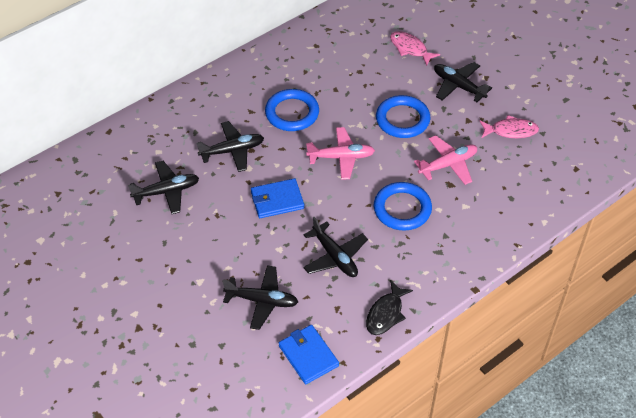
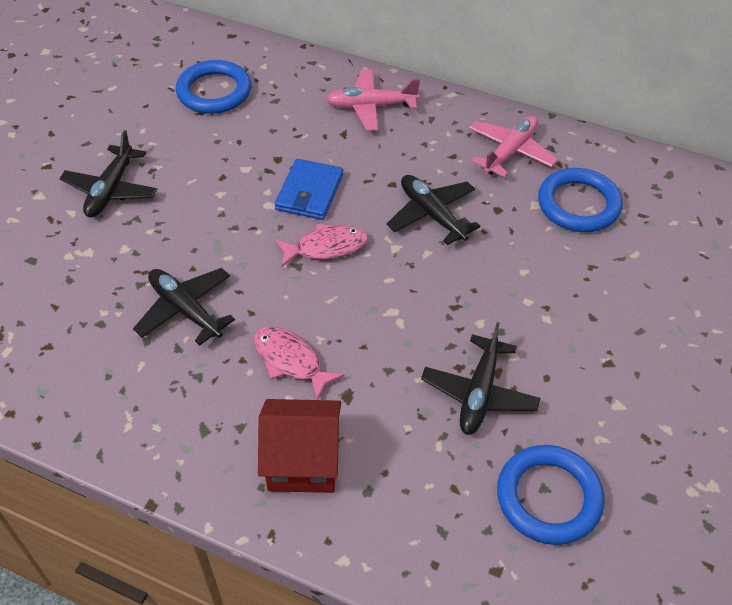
black fish: [366,280,413,335] = 1 -> none = 0
black plane: [128,161,199,214] [196,121,264,172] [222,265,298,330] [303,217,368,277] [434,62,492,102] = 5 -> [59,130,157,217] [133,268,235,346] [387,175,480,245] [421,322,541,435] = 4
blue wallet: [251,178,304,218] [279,325,339,384] = 2 -> [275,159,343,220] = 1
red house: none = 0 -> [258,399,341,493] = 1

